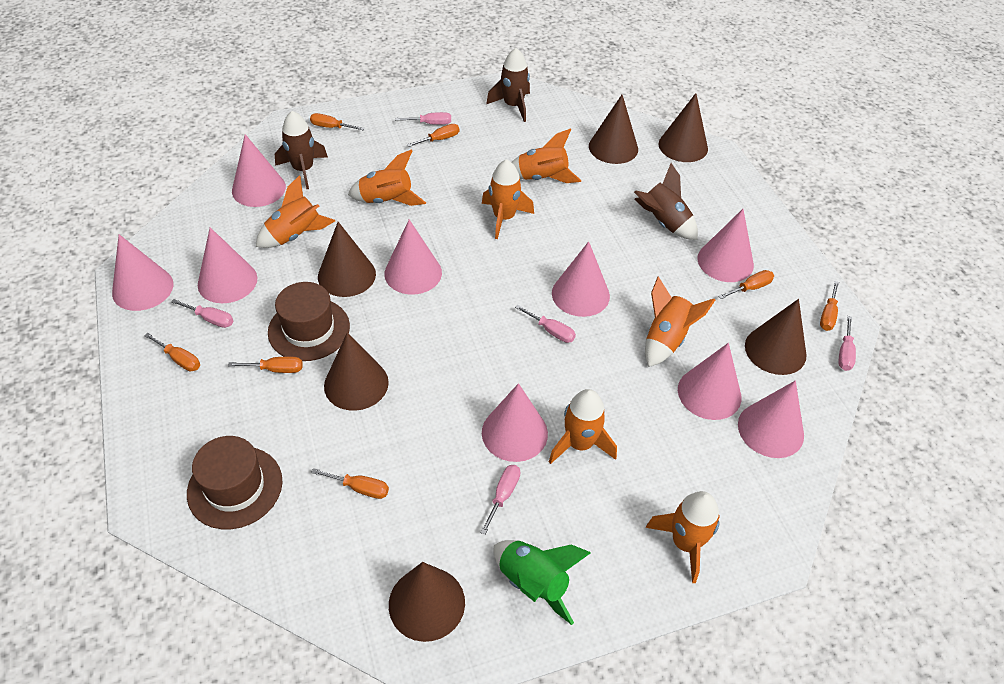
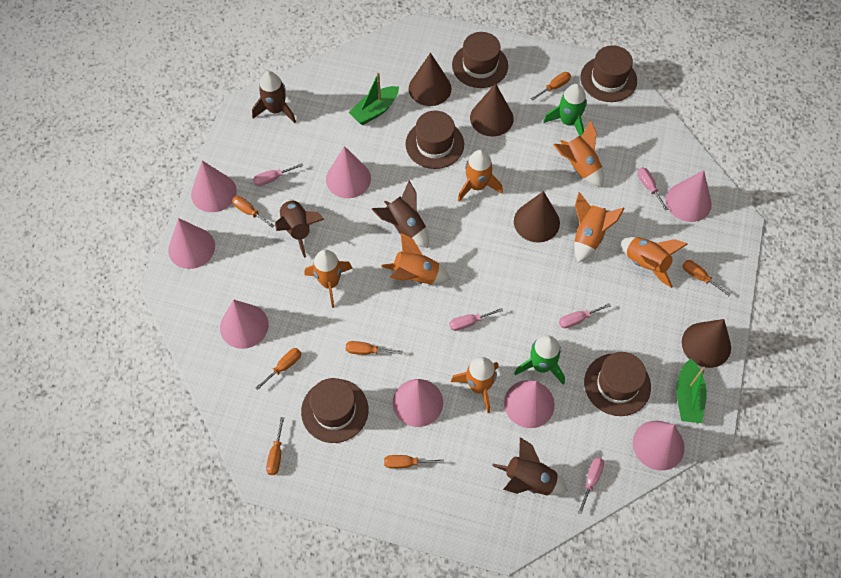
brown cone: [318,222,376,297] [324,332,389,411] [389,562,465,642] [589,95,638,164] [659,93,708,162] [745,299,806,375] = 6 -> [409,53,452,106] [470,83,514,136] [514,191,560,243] [682,319,731,368] = 4
brown hat: [187,436,283,529] [268,282,350,361] = 2 -> [301,378,368,443] [405,111,464,169] [452,32,508,88] [580,45,637,102] [584,352,651,416] = 5
brown rocket: [275,111,328,189] [486,48,530,122] [634,163,698,240] = 3 -> [252,71,296,123] [275,199,324,258] [372,181,429,248] [492,437,568,495] = 4
green boat: none = 0 -> [349,73,399,125] [676,359,707,423] = 2
green rocket: [493,540,591,625] = 1 -> [514,335,565,385] [543,84,587,136] = 2
pink cone: [112,234,173,311] [198,227,257,303] [232,134,286,207] [384,220,442,294] [482,383,548,462] [552,241,610,317] [678,343,741,420] [697,209,754,282] [738,380,804,458] = 9 -> [168,218,215,269] [191,161,237,212] [220,299,269,349] [326,146,371,198] [393,379,443,427] [504,380,555,428] [633,421,685,471] [666,170,712,222] = 8

